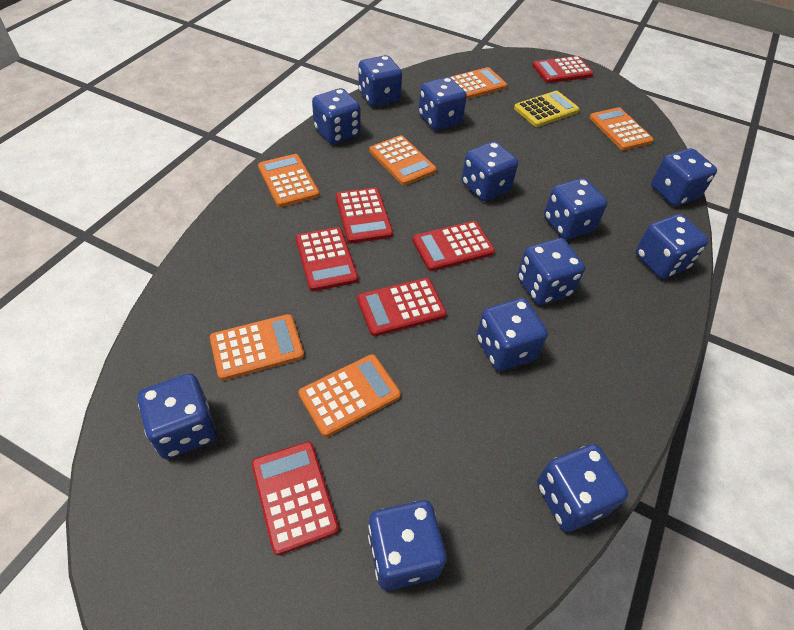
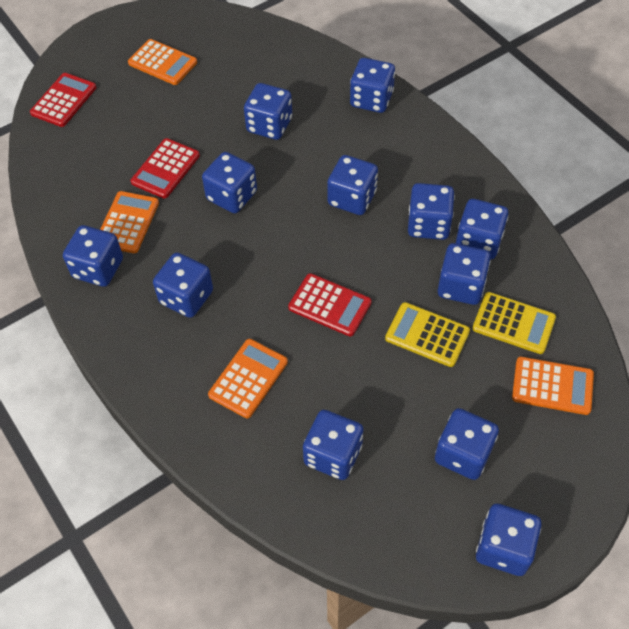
orange calculator: [210,314,304,381] [258,154,319,207] [299,354,401,437] [370,135,437,185] [450,67,507,99] [589,107,654,151] = 6 -> [100,191,159,253] [128,39,197,85] [208,339,288,418] [512,357,594,415] = 4
red calculator: [251,442,339,555] [295,227,358,291] [336,188,393,243] [357,278,446,336] [412,221,495,271] [533,56,594,83] = 6 -> [30,73,96,127] [131,138,200,198] [288,273,371,336] = 3
yellow calculator: [514,91,579,127] = 1 -> [385,302,470,367] [472,292,556,354] = 2

